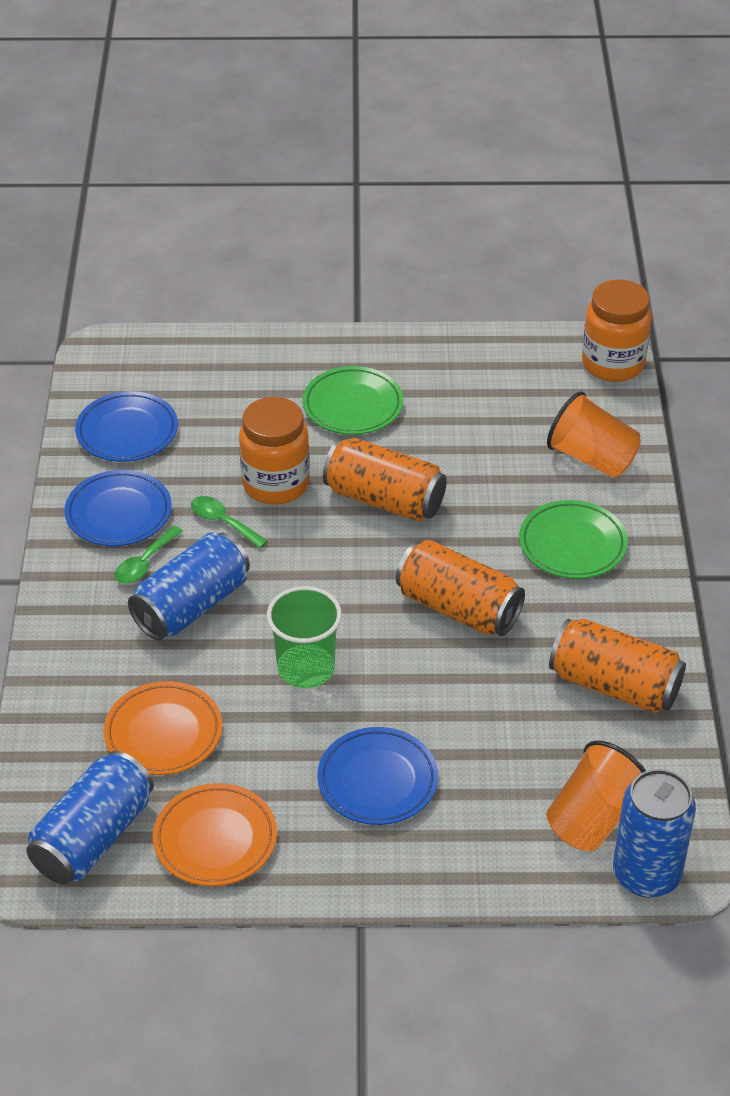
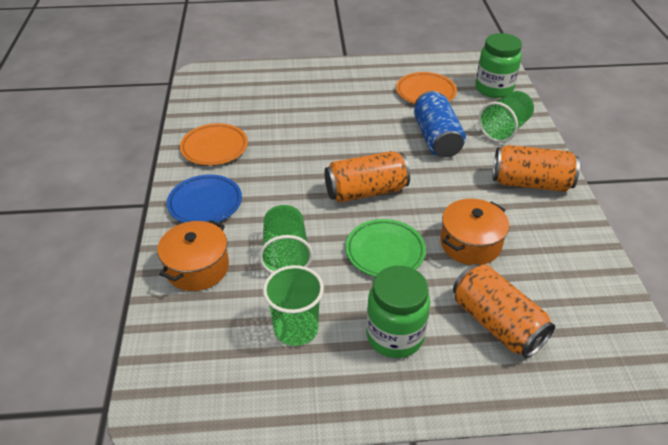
blue can: [26,751,154,885] [128,532,250,640] [613,769,696,898] = 3 -> [414,91,466,158] = 1
blue plate: [64,470,172,546] [75,391,178,462] [317,727,438,825] = 3 -> [167,175,242,223] = 1
green cup: [267,586,342,688] = 1 -> [259,205,313,273] [263,265,324,346] [479,91,534,142] = 3
green jar: none = 0 -> [366,266,430,358] [475,33,522,98] = 2
green plate: [303,366,403,435] [519,500,628,579] = 2 -> [346,219,426,277] = 1
green spoon: [115,526,183,584] [191,496,268,548] = 2 -> none = 0
orange cup: [546,740,646,851] [547,391,641,478] = 2 -> none = 0
orange jar: [239,397,310,505] [582,279,652,382] = 2 -> none = 0
orange pot: none = 0 -> [157,220,229,291] [440,199,509,265] = 2

